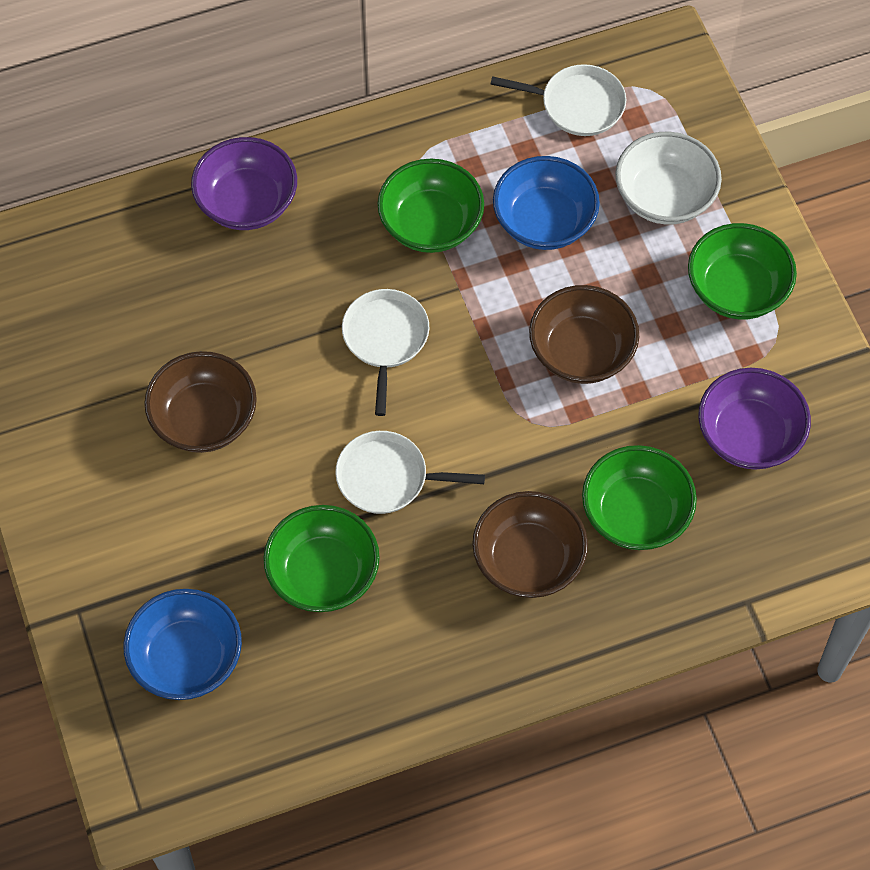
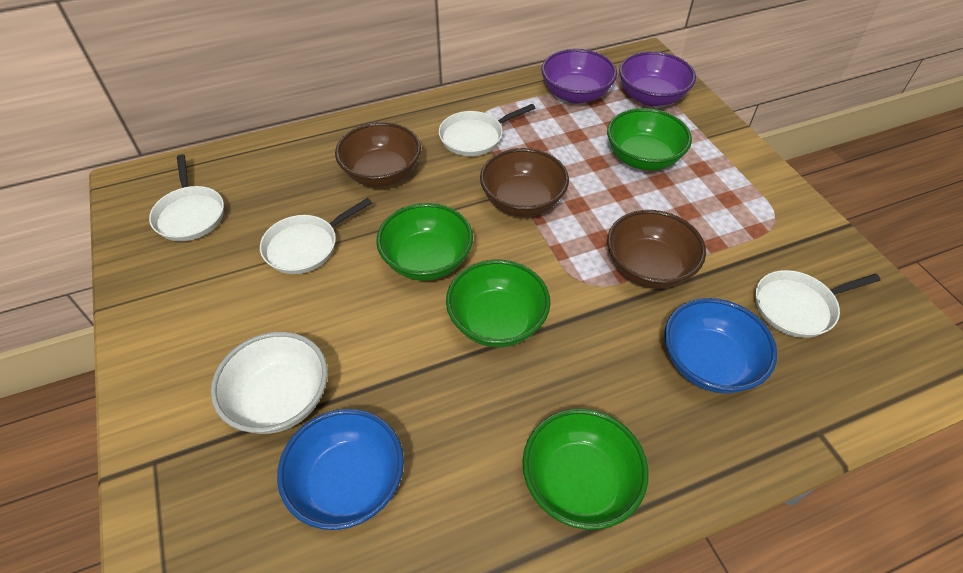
white pan: [335,431,485,514] [342,289,429,416] [490,64,626,136] = 3 -> [149,154,224,241] [260,198,372,274] [439,104,535,156] [756,270,881,338] = 4

